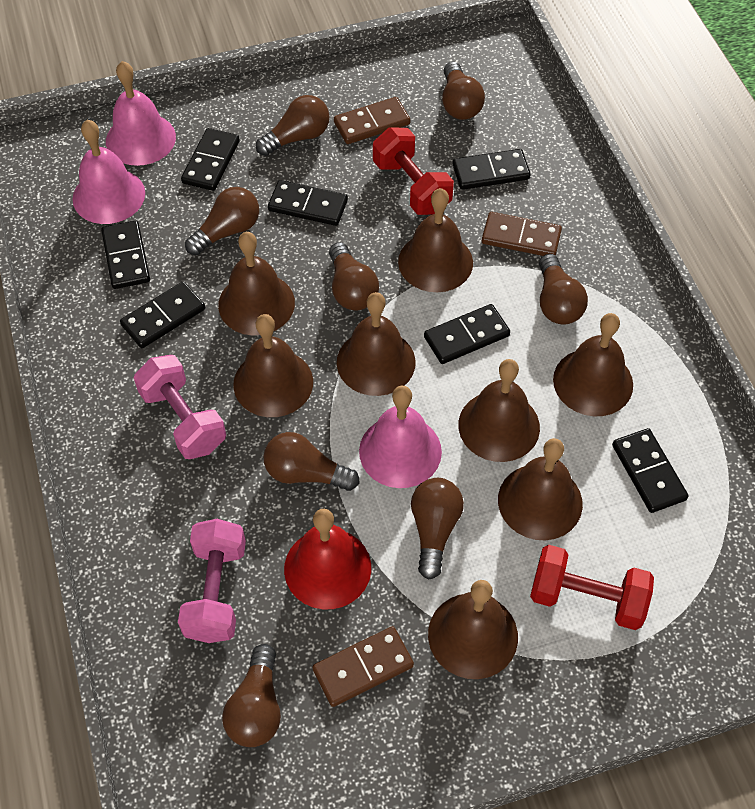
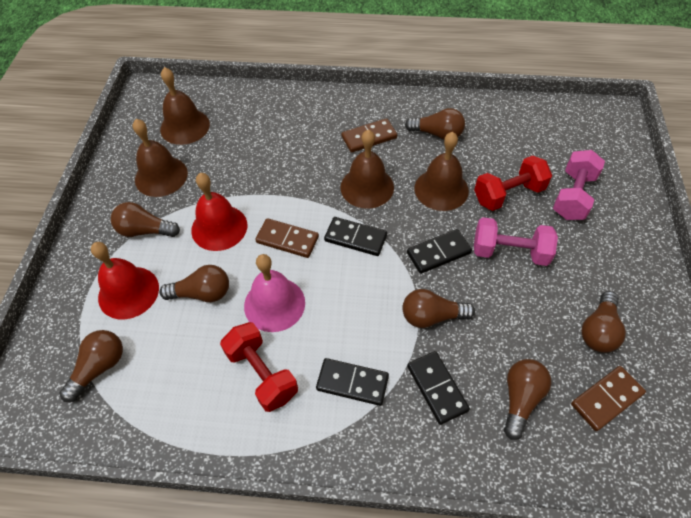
black domino: [101,221,150,289] [120,281,205,348] [181,128,240,191] [268,180,348,226] [424,304,510,364] [453,149,531,190] [612,428,688,513] = 7 -> [316,358,389,406] [324,217,387,256] [407,229,472,274] [407,351,470,425] = 4
brown bell: [218,232,295,335] [233,314,313,417] [337,292,416,396] [398,188,473,292] [428,580,518,679] [458,359,540,462] [498,438,583,540] [553,313,633,416] = 8 -> [133,119,188,197] [160,67,210,145] [340,130,394,209] [415,132,469,211] = 4
brown light bulb: [185,187,259,255] [222,644,281,747] [256,95,329,156] [264,432,359,491] [329,242,379,310] [411,478,464,580] [442,61,485,120] [539,254,588,325] = 8 -> [59,330,123,402] [111,202,180,237] [160,265,229,302] [402,289,475,328] [405,108,465,139] [504,359,551,440] [581,291,626,353] = 7
pink bell: [73,120,145,224] [106,61,176,166] [359,386,442,488] = 3 -> [244,254,305,332] = 1
red bell: [284,509,371,609] = 1 -> [91,242,159,319] [191,173,247,251] = 2

